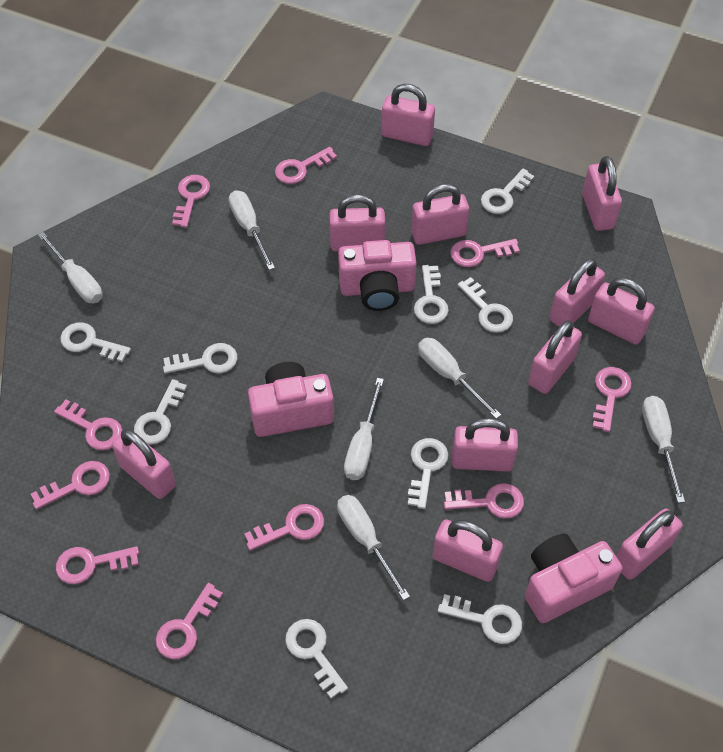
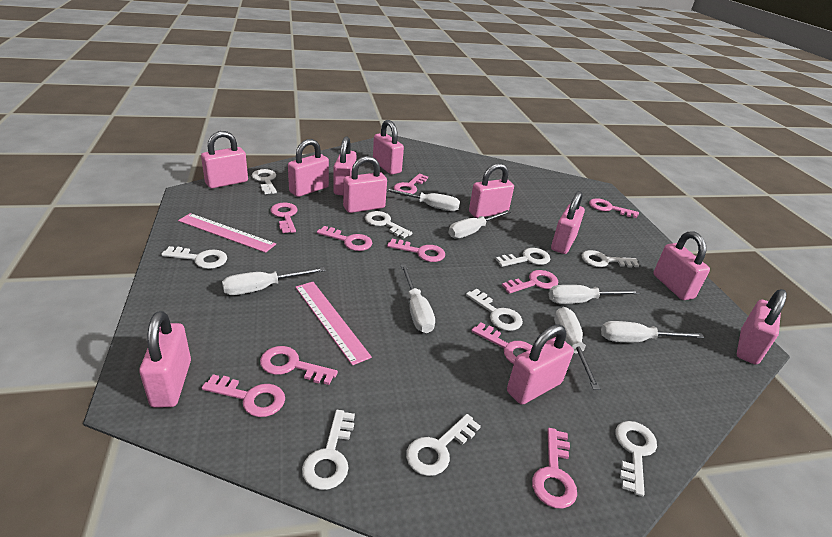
pink camera: [248,362,334,437] [338,240,417,311] [525,534,622,623] = 3 -> none = 0
pink ruler: none = 0 -> [178,213,276,253] [295,282,372,365] = 2
white screwdriver: [38,232,103,303] [229,190,275,270] [337,495,410,600] [344,378,384,480] [418,338,501,419] [642,396,685,503] = 6 -> [222,267,326,295] [387,188,460,211] [401,264,435,333] [449,210,511,238] [549,285,640,304] [554,307,600,390] [601,321,704,342] = 7

